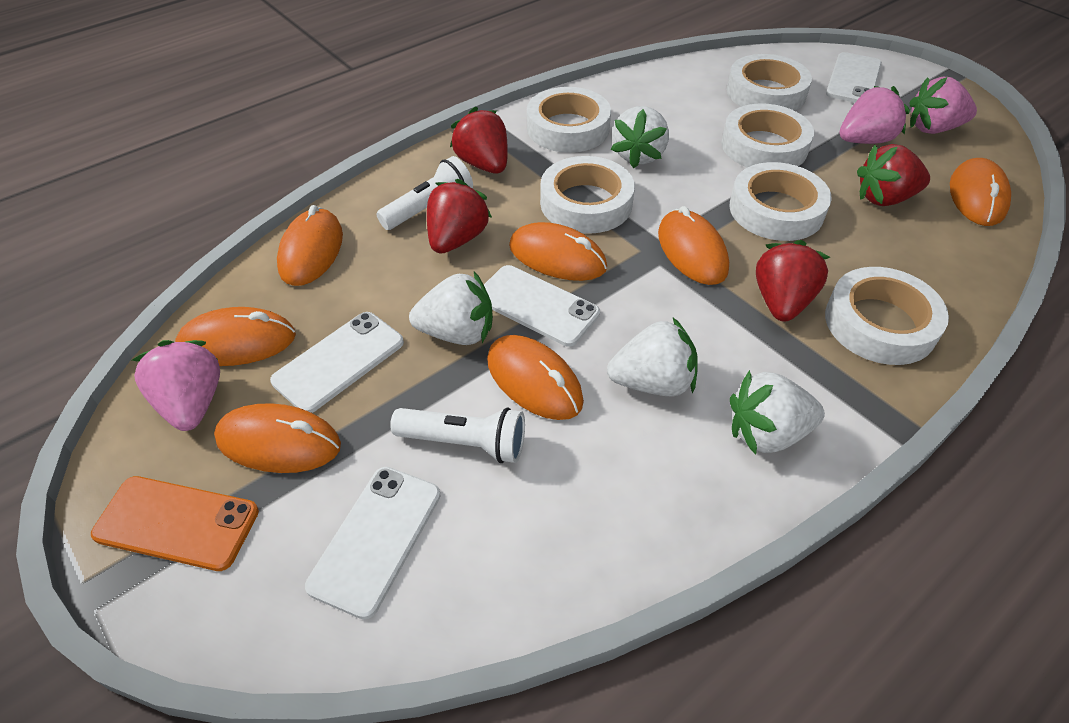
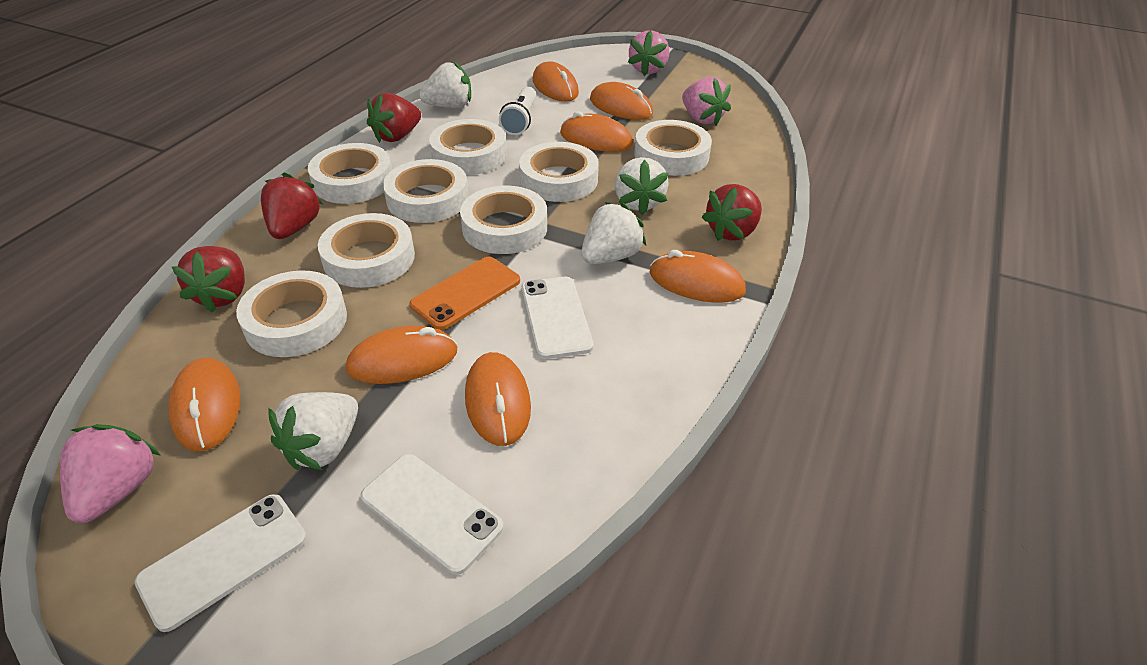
white flashlight: [376,156,473,230] [390,407,525,463] = 2 -> [499,87,536,135] = 1
white phone: [270,312,404,413] [305,467,441,619] [484,265,600,347] [826,52,882,103] = 4 -> [135,494,307,632] [360,454,504,575] [521,277,594,359] = 3
white tape: [527,87,611,153] [540,156,635,234] [721,103,814,167] [727,54,812,111] [729,162,832,241] [825,267,949,365] = 6 -> [236,270,347,357] [308,143,392,204] [318,213,415,288] [383,159,468,223] [429,119,507,175] [460,186,547,254] [519,142,599,202] [634,120,712,176] = 8

